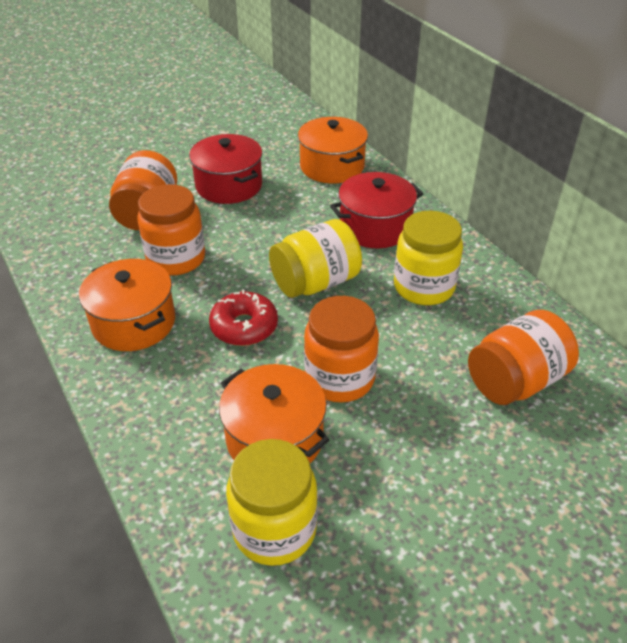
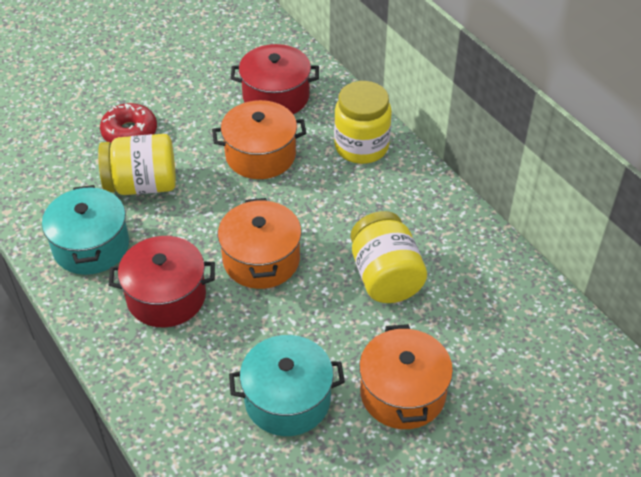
orange jar: [109,150,177,230] [137,184,205,275] [304,296,379,403] [468,310,579,405] = 4 -> none = 0
turquoise pot: none = 0 -> [42,185,129,275] [229,335,345,436] = 2

